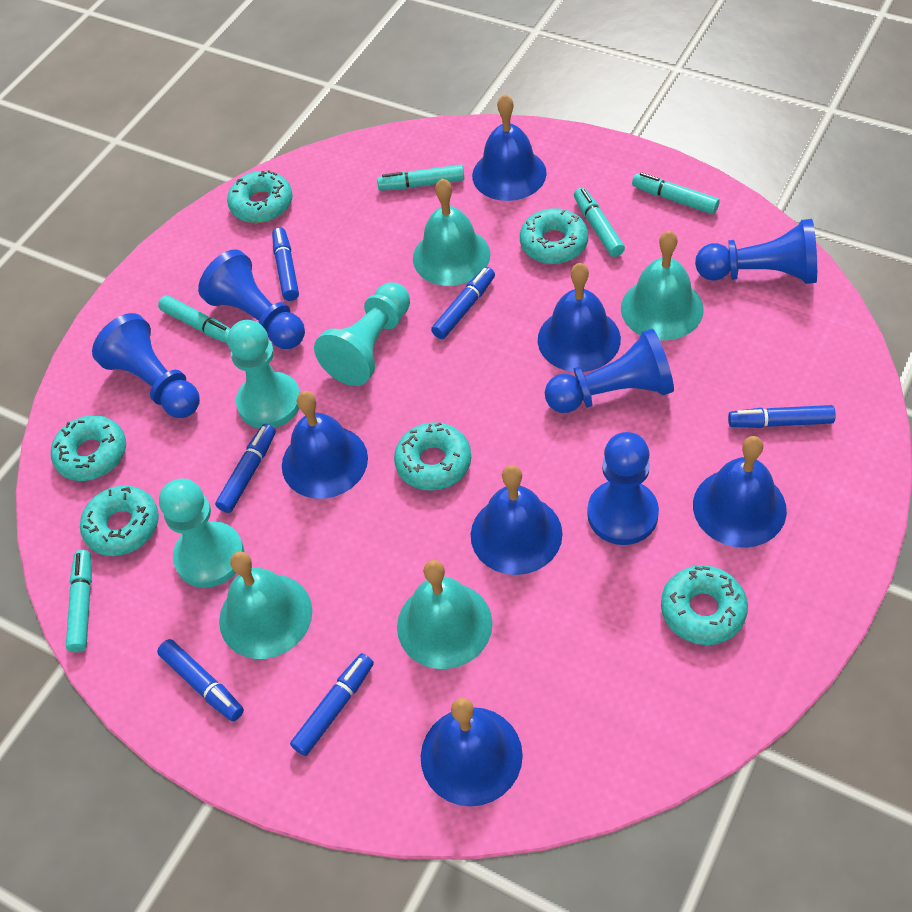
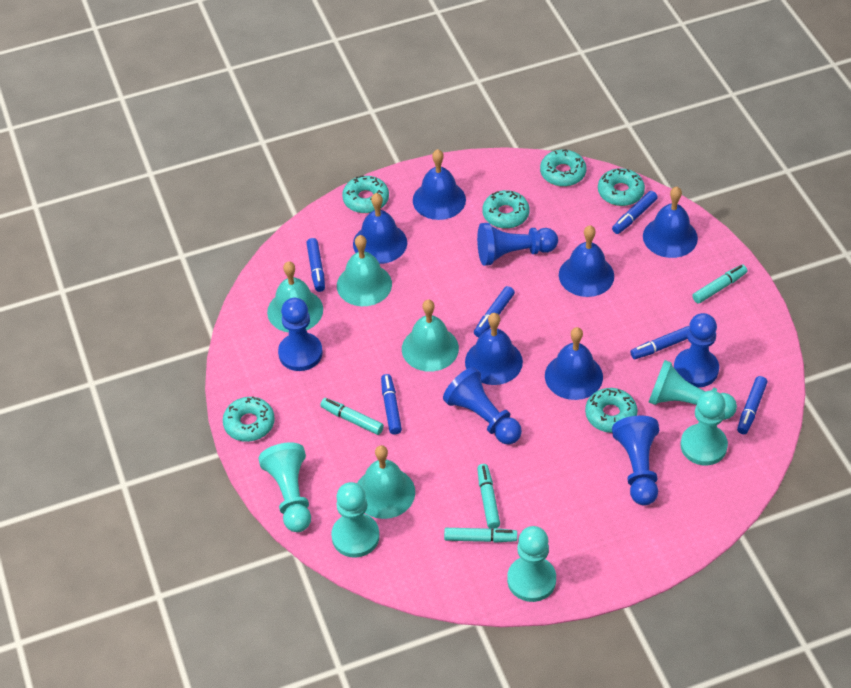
turquoise marker: [66,550,92,652] [158,295,231,344] [377,164,464,191] [574,188,625,257] [632,172,720,214] = 5 -> [320,398,384,435] [444,528,517,543] [477,464,500,529] [692,264,747,304] = 4
turquoise pawn: [159,478,244,588] [227,320,300,429] [314,283,410,386] = 3 -> [258,442,311,532] [331,482,380,558] [507,526,556,602] [649,360,737,420] [680,391,728,465] = 5

